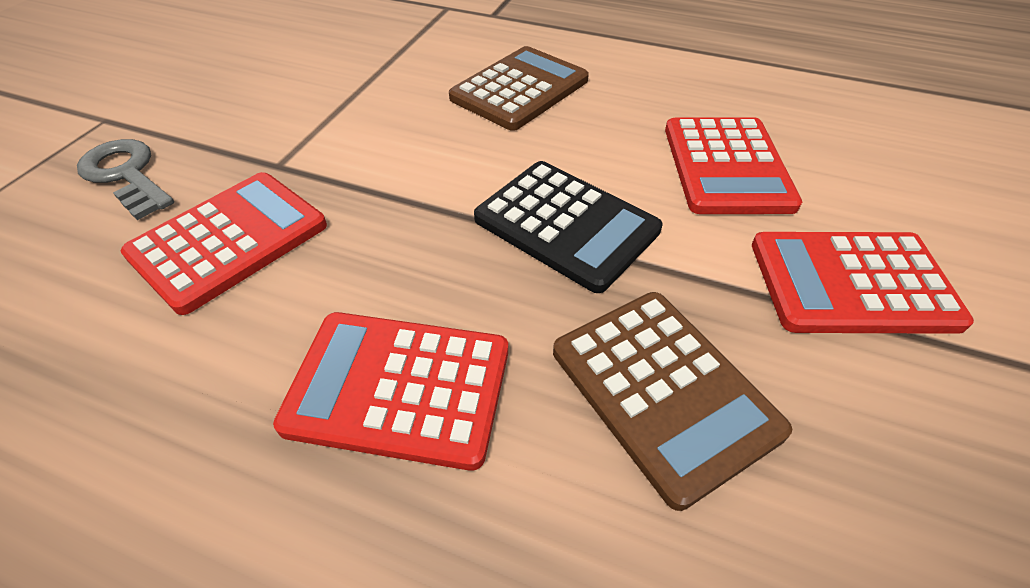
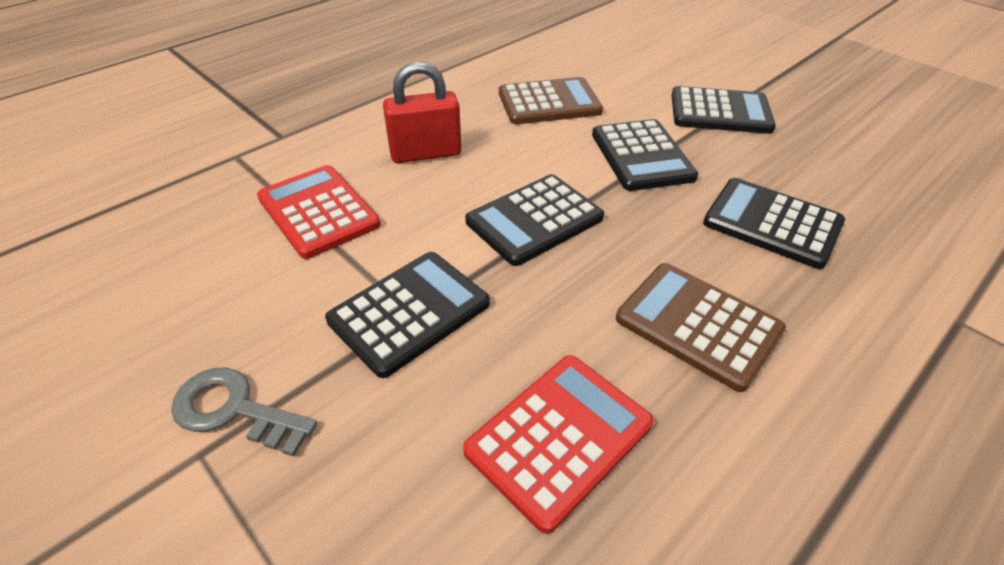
black calculator: [474,161,663,293] = 1 -> [325,252,490,378] [465,174,604,266] [592,119,699,191] [671,86,776,134] [703,178,845,269] = 5
red calculator: [121,172,327,315] [273,312,508,471] [665,117,802,214] [752,232,974,334] = 4 -> [257,165,381,259] [463,355,654,534] = 2
red padlock: none = 0 -> [383,62,462,163] = 1

